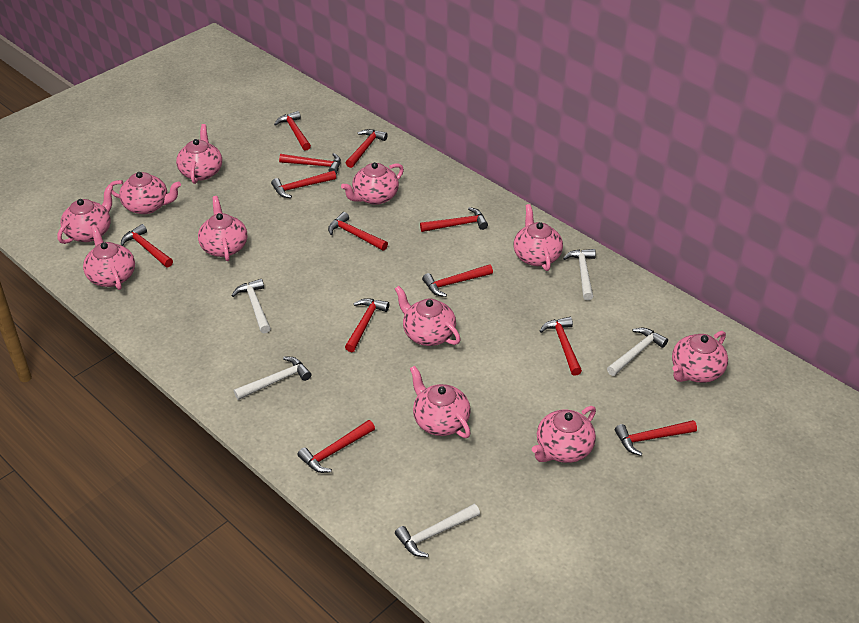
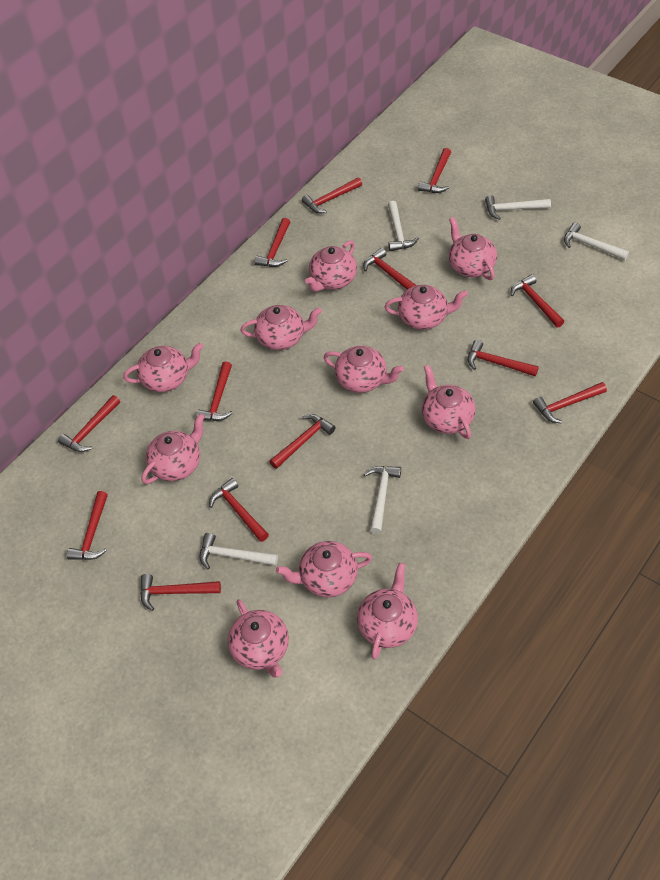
red hammer: [121,224,173,267] [271,171,336,198] [274,111,311,151] [279,153,341,174] [298,420,375,473] [328,212,388,251] [345,298,389,352] [346,129,388,168] [420,207,488,232] [422,264,493,297] [540,317,582,376] [615,420,697,456] = 12 -> [58,395,120,452] [67,491,108,560] [140,574,221,611] [196,362,233,421] [209,478,269,542] [255,218,290,267] [269,414,336,469] [302,177,362,213] [363,248,417,290] [418,148,451,193] [468,340,539,376] [511,274,564,328] [533,382,607,423] = 13

